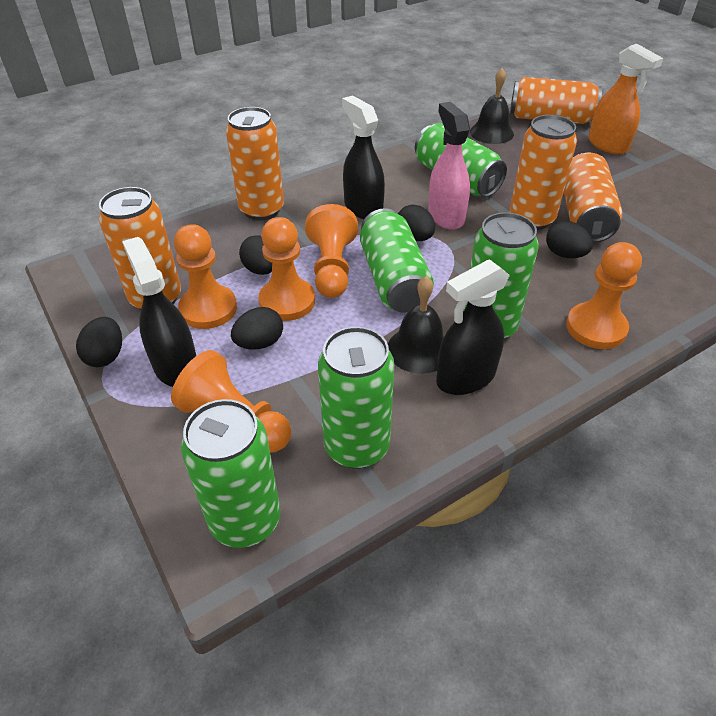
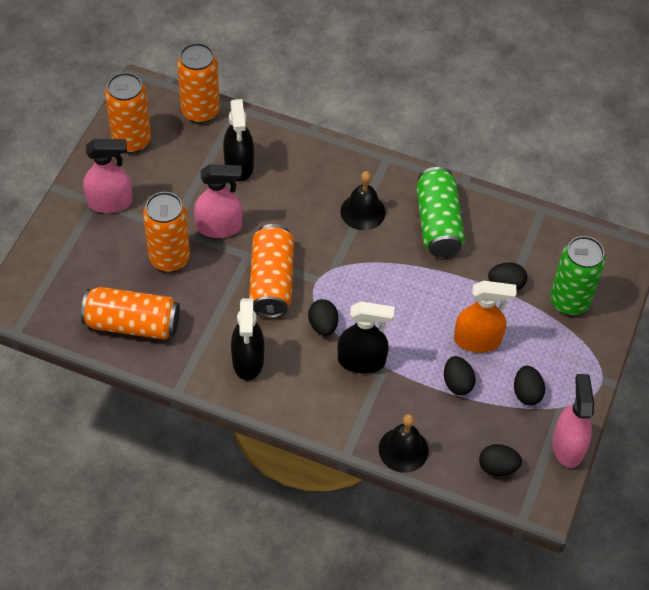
green can: [181,399,280,548] [318,327,394,469] [360,208,434,313] [415,123,507,197] [463,212,539,339] = 5 -> [416,167,465,257] [550,236,606,315] = 2
orange pawn: [171,350,292,453] [174,224,237,329] [258,217,315,321] [305,204,358,298] [566,242,642,349] = 5 -> none = 0
pink spray bottle: [428,102,470,230] = 1 -> [83,139,133,213] [194,164,242,238] [552,374,594,468] = 3

